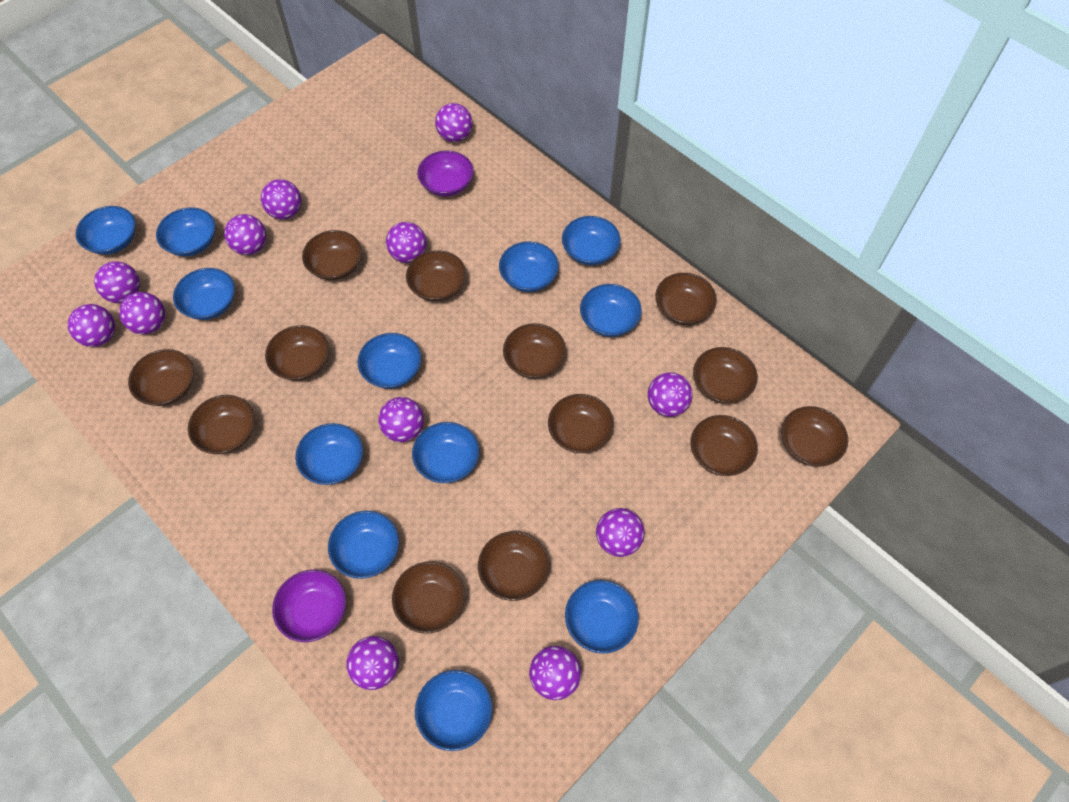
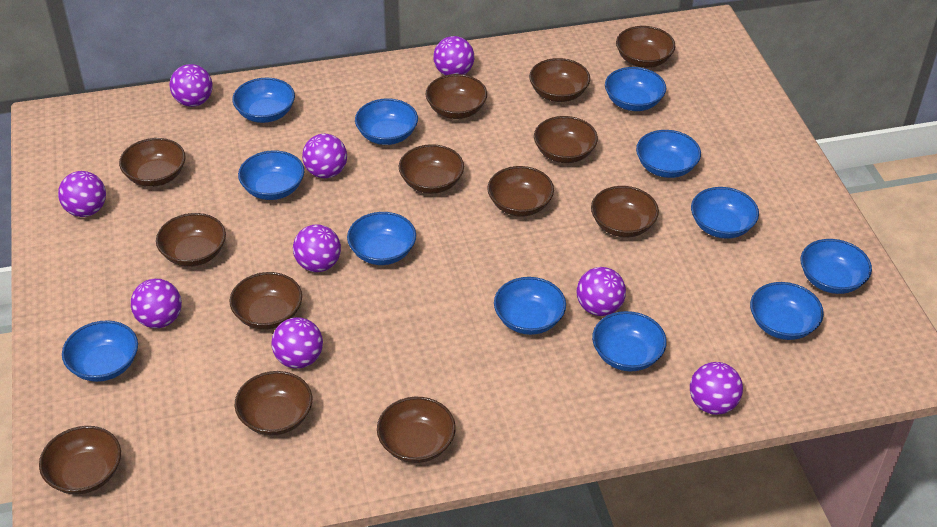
purple ball: [68,304,115,347] [94,261,140,303] [119,292,165,335] [224,214,267,255] [261,179,301,219] [346,636,399,690] [378,397,424,442] [386,222,427,263] [435,103,472,142] [529,646,581,700] [596,508,645,557] [648,372,693,417] = 12 -> [58,171,106,217] [131,279,182,328] [170,64,213,107] [271,317,323,369] [293,224,341,272] [302,134,347,178] [433,36,474,75] [577,267,626,316] [690,362,743,415] = 9
purple bowl: [272,570,346,642] [417,151,474,197] = 2 -> none = 0

